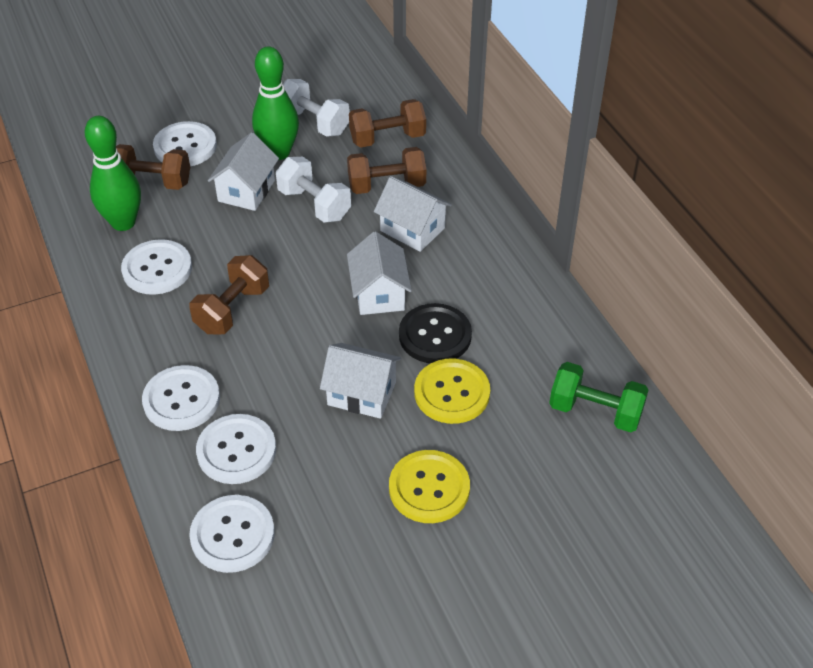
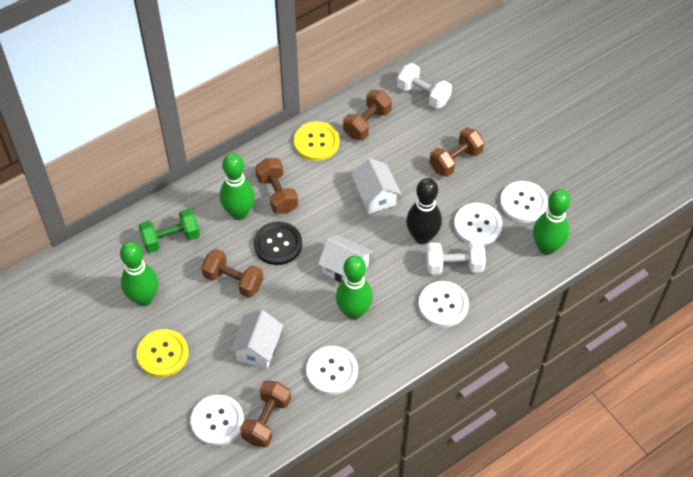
black bowling pin: none = 0 -> [406,178,442,244] = 1
brown dumbbell: [116,144,190,190] [189,255,269,334] [347,147,426,194] [349,99,426,147] = 4 -> [201,249,263,298] [240,381,291,447] [255,158,298,214] [343,90,392,140] [429,127,484,177] = 5
green bowling pin: [85,116,141,231] [252,46,299,160] = 2 -> [120,242,158,306] [220,153,255,220] [336,255,373,320] [533,189,570,255] = 4
white house: [208,132,279,211] [320,343,401,419] [347,231,412,315] [374,176,452,252] = 4 -> [230,310,283,369] [318,235,373,282] [351,158,401,214] = 3

